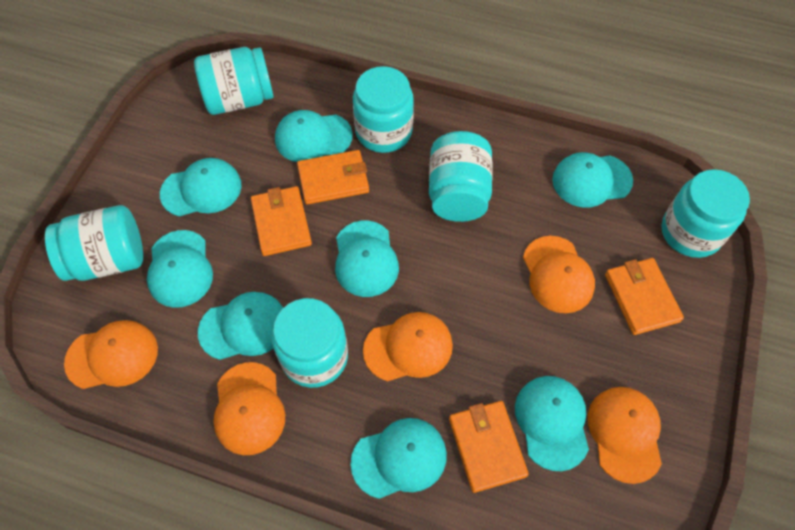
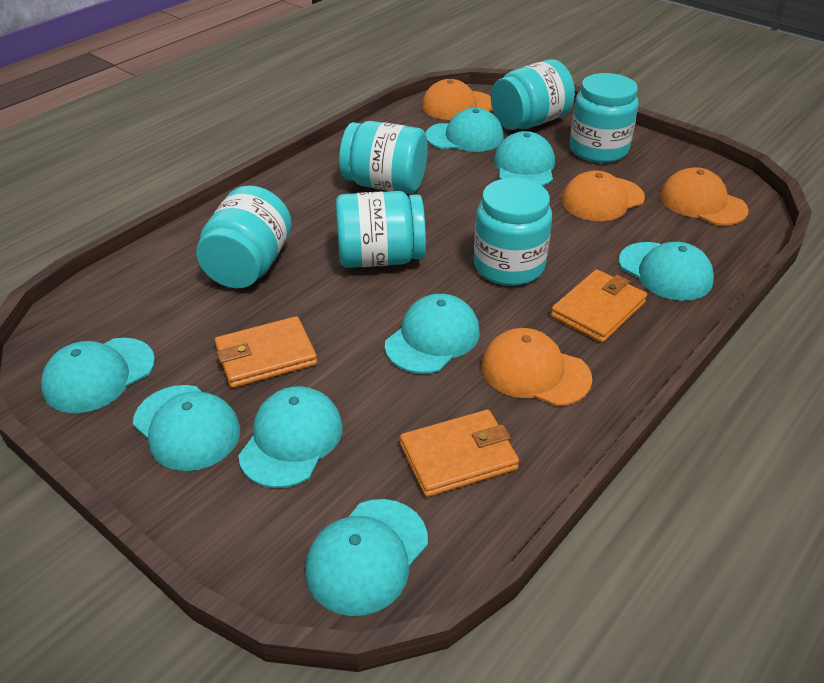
orange cap: [64,320,158,389] [213,362,285,455] [363,312,453,381] [523,236,595,313] [588,387,662,484] = 5 -> [422,79,493,120] [481,328,592,406] [562,170,645,221] [660,167,749,226] = 4
orange wallet: [251,186,312,256] [297,150,369,205] [449,401,529,493] [605,258,684,335] = 4 -> [215,316,317,388] [400,410,519,497] [551,269,647,343] = 3

